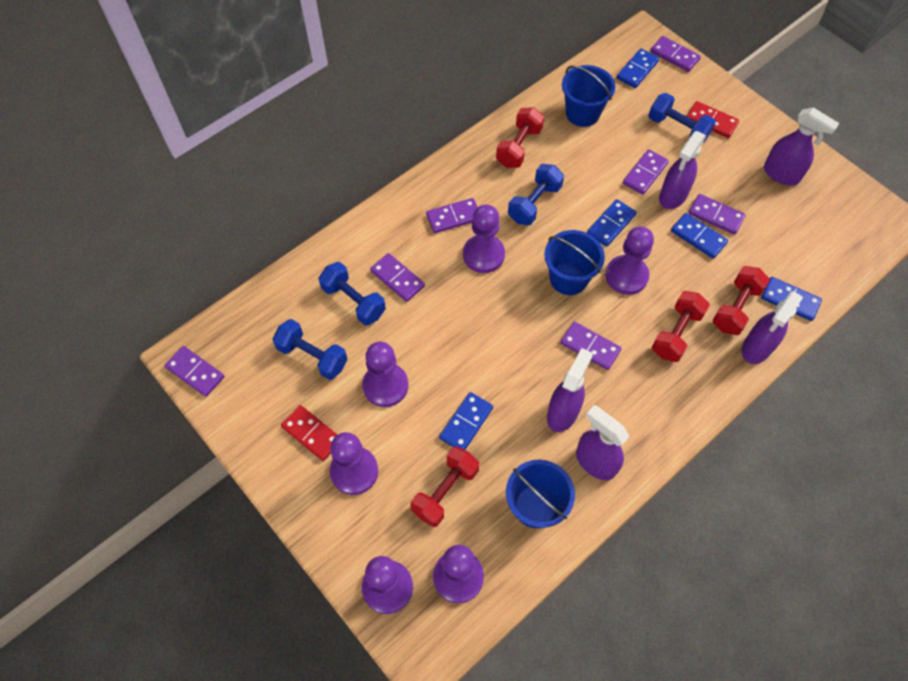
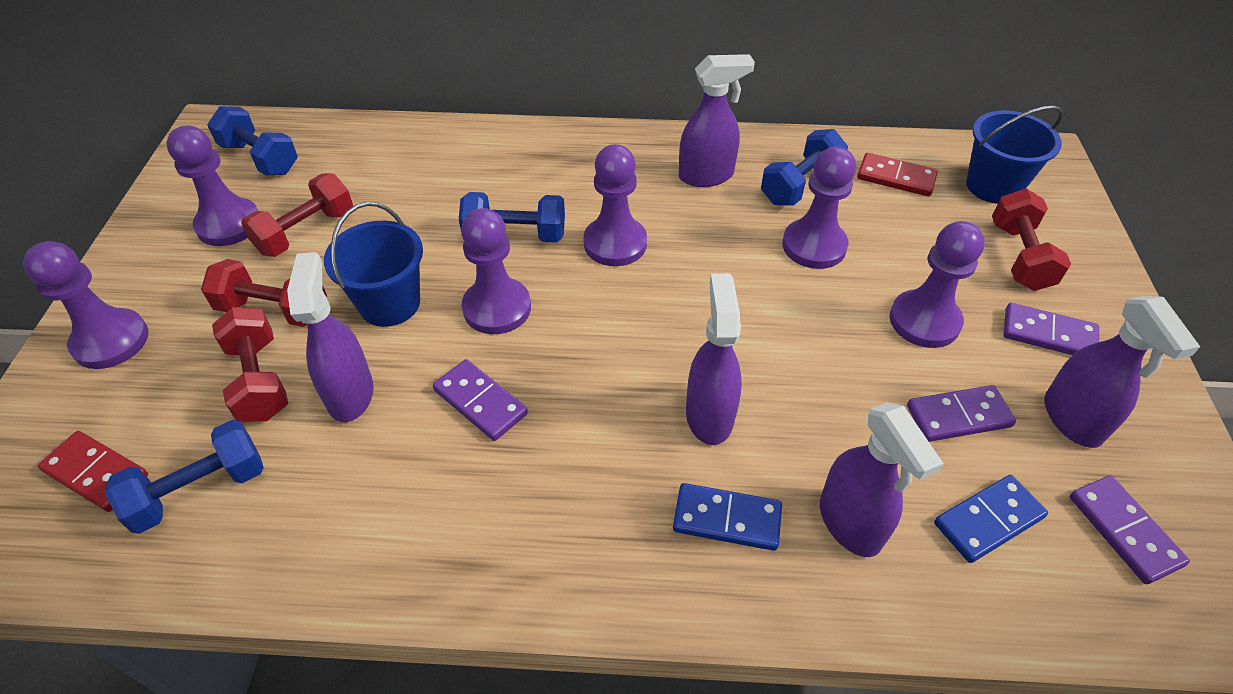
blue bucket: [506,460,575,528] [544,230,605,295] [562,65,615,127] = 3 -> [324,202,423,327] [966,105,1063,204] = 2
blue domino: [439,392,493,450] [587,199,636,247] [617,48,659,88] [671,213,728,259] [761,277,822,321] = 5 -> [673,483,782,551] [934,475,1048,563] = 2
purple domino: [165,346,225,397] [370,253,425,302] [426,198,477,233] [561,322,622,370] [623,149,669,195] [650,36,701,72] [689,194,746,234] = 7 -> [433,359,528,441] [907,385,1016,442] [1003,303,1099,355] [1070,475,1190,584] = 4

